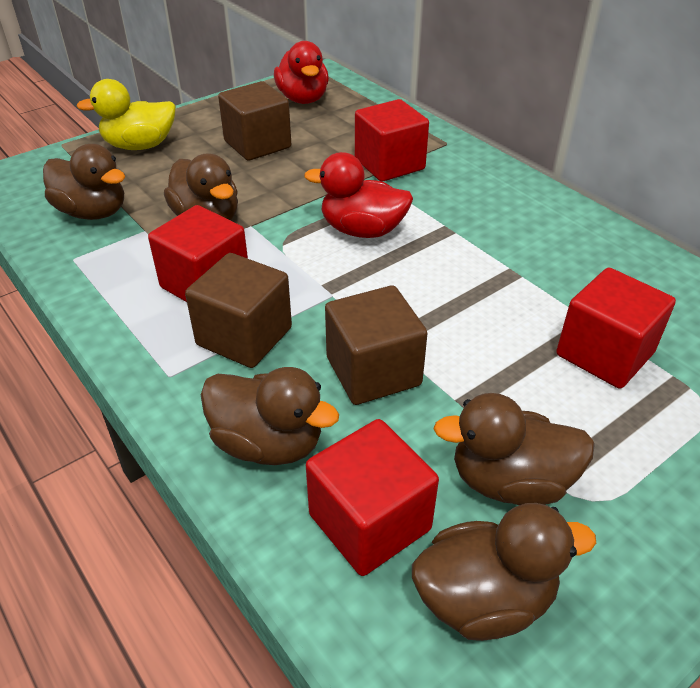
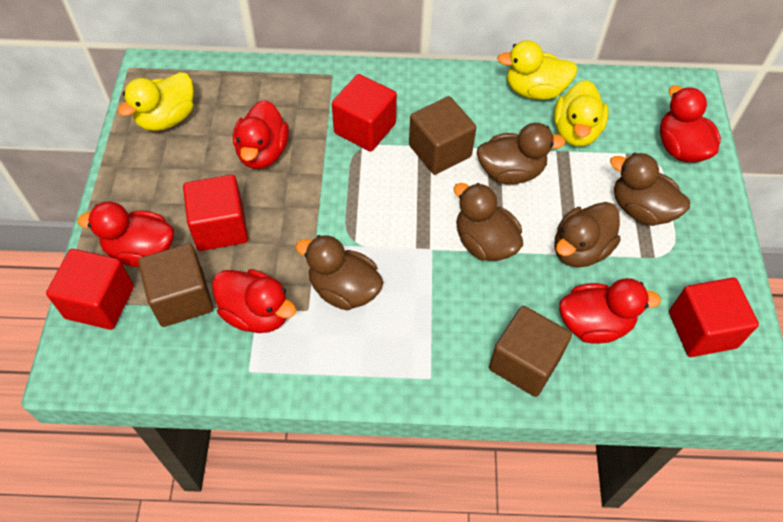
red duck: [274,41,329,104] [304,152,413,238] = 2 -> [77,201,174,267] [212,269,296,333] [233,100,289,169] [559,278,661,344] [660,85,721,163] = 5
yellow duck: [76,79,176,150] = 1 -> [118,72,194,131] [497,40,578,100] [554,80,608,146] = 3

